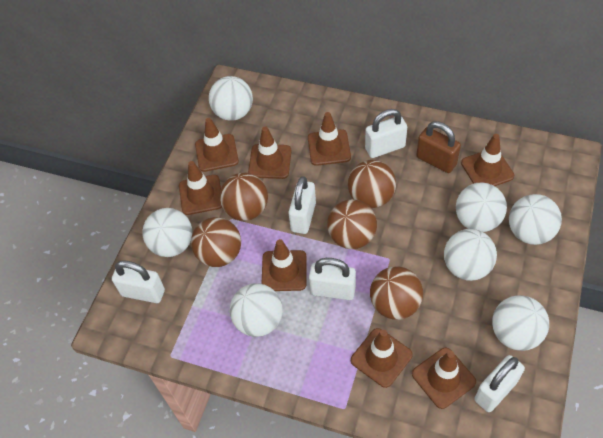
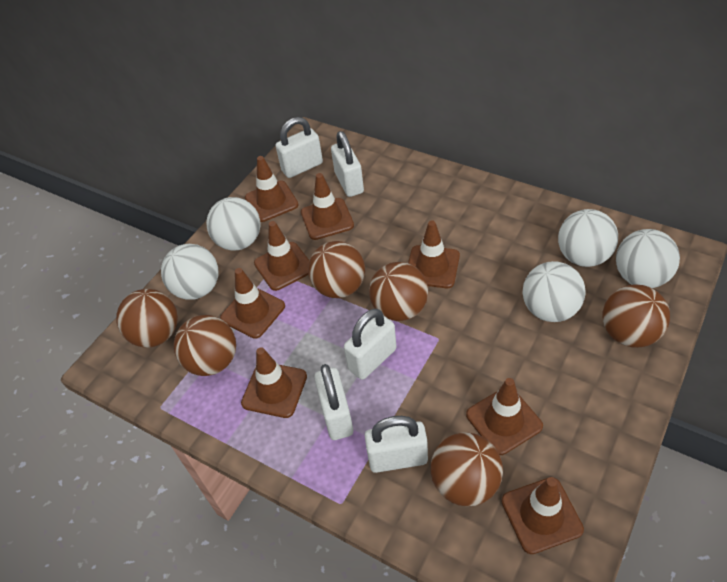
brown ball: [191,217,241,267] [220,173,268,221] [327,200,377,249] [348,160,396,208] [370,266,423,320] = 5 -> [116,289,178,348] [174,315,236,376] [308,241,365,298] [369,262,428,321] [431,432,503,506] [603,284,670,348] = 6
brown padlock: [416,121,461,173] = 1 -> none = 0
white ball: [142,208,193,257] [209,76,253,121] [229,284,283,337] [444,229,497,281] [456,182,507,232] [492,295,549,351] [509,194,562,245] = 7 -> [161,244,219,300] [206,197,261,251] [523,261,585,322] [558,209,618,267] [616,229,680,288] = 5

